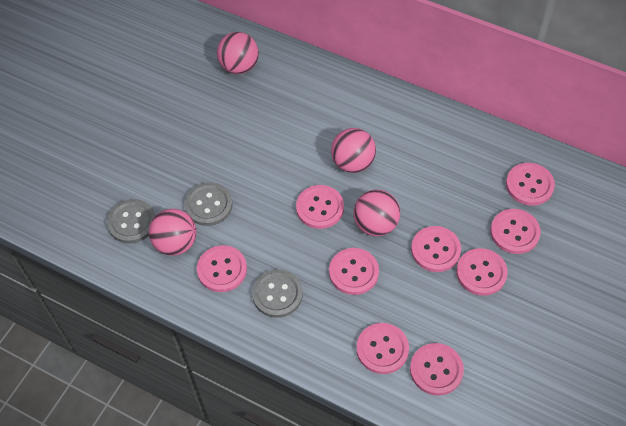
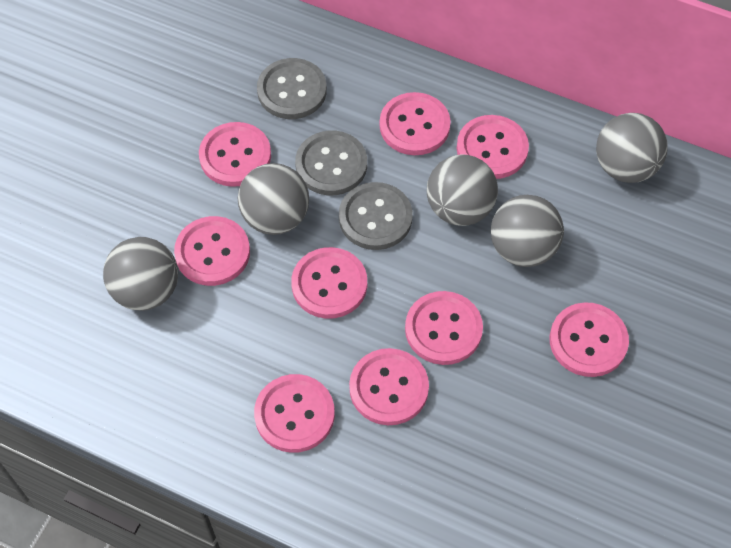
grey ball: none = 0 -> [103,237,178,311] [238,163,309,235] [427,154,498,226] [491,195,564,267] [596,113,668,183] = 5
pink ball: [149,209,196,256] [217,32,259,74] [331,128,376,173] [353,190,400,236] = 4 -> none = 0

